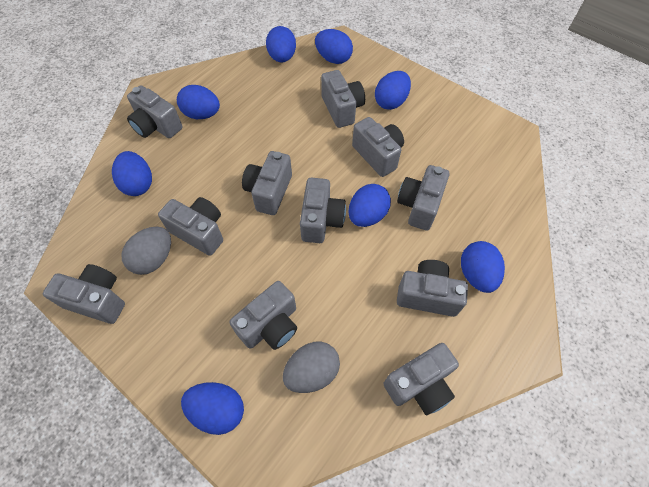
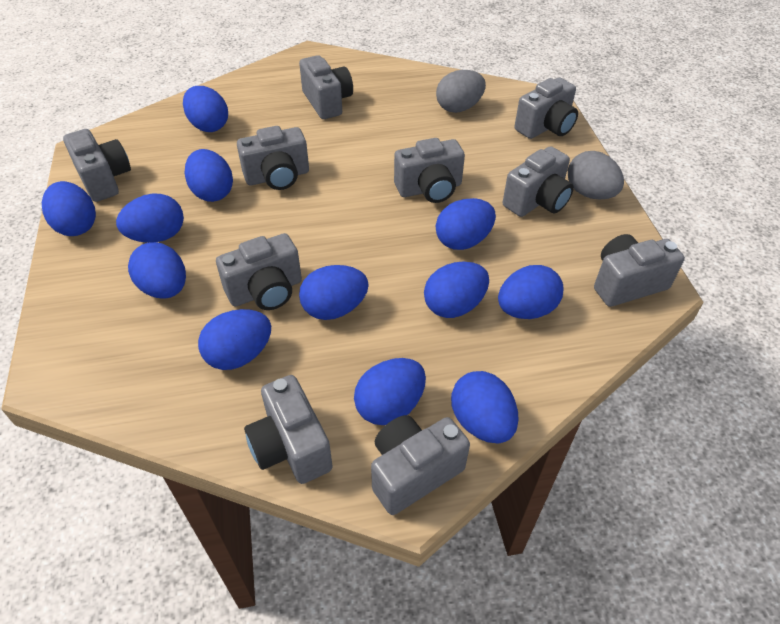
blue egg: [112,151,152,196] [177,85,220,119] [181,382,244,435] [266,26,296,63] [315,29,353,64] [348,184,391,227] [375,71,411,110] [461,241,505,293] = 8 -> [42,181,96,236] [116,194,184,243] [128,242,186,298] [183,86,228,132] [185,149,233,202] [198,309,271,370] [299,265,369,320] [354,358,426,425] [424,262,489,318] [436,198,496,250] [451,371,519,443] [498,265,564,319] = 12
grey camera: [43,264,125,324] [127,85,183,138] [158,197,223,256] [229,281,297,350] [242,151,292,215] [300,178,346,243] [321,70,365,128] [352,117,404,177] [383,343,459,415] [397,165,449,231] [397,260,468,317] = 11 -> [63,129,131,202] [216,233,302,310] [237,126,309,190] [244,375,333,484] [299,55,353,119] [371,415,470,515] [394,138,465,203] [503,146,574,217] [514,78,578,139] [594,234,685,307] = 10

